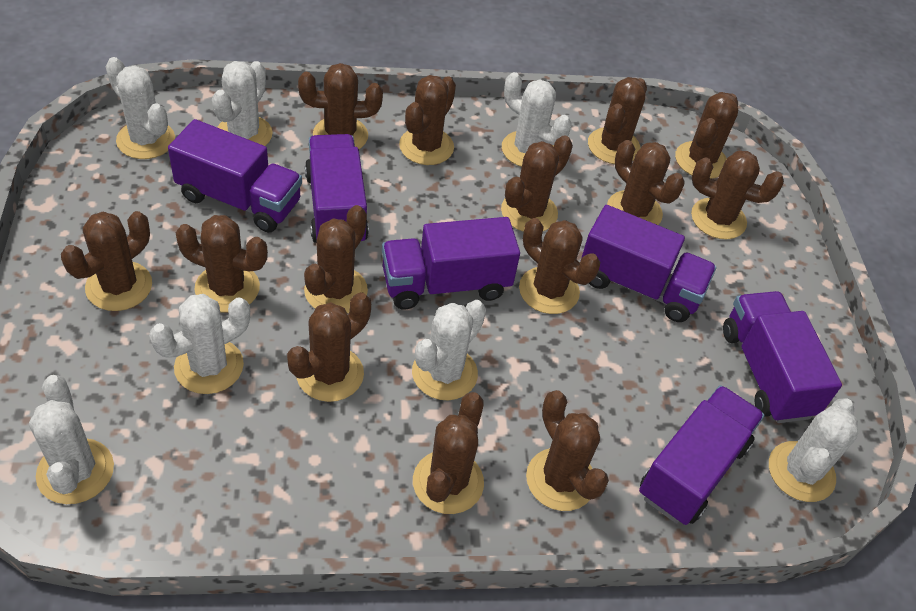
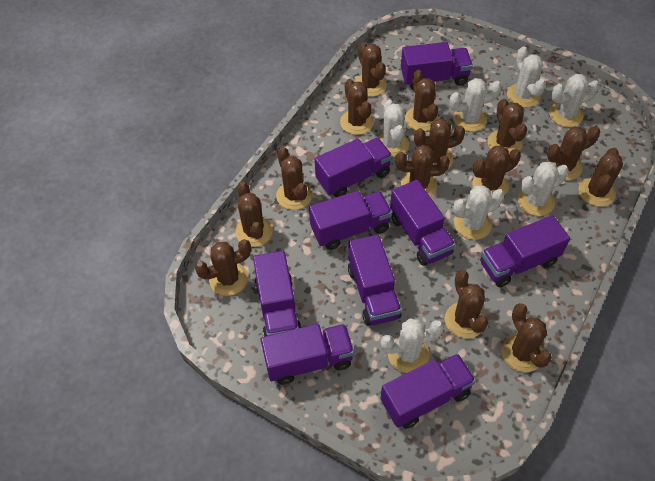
purple truck: [168,119,302,233] [305,134,369,243] [382,217,520,309] [582,205,717,322] [639,385,765,525] [723,291,842,423] = 6 -> [253,251,302,336] [261,324,354,385] [309,191,392,250] [315,138,392,197] [348,235,401,326] [380,354,476,429] [390,180,456,266] [401,42,473,90] [480,215,570,287] = 9

